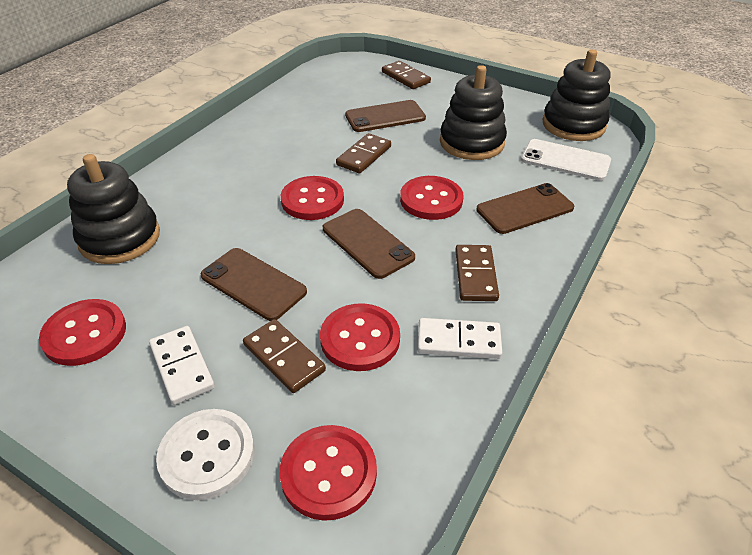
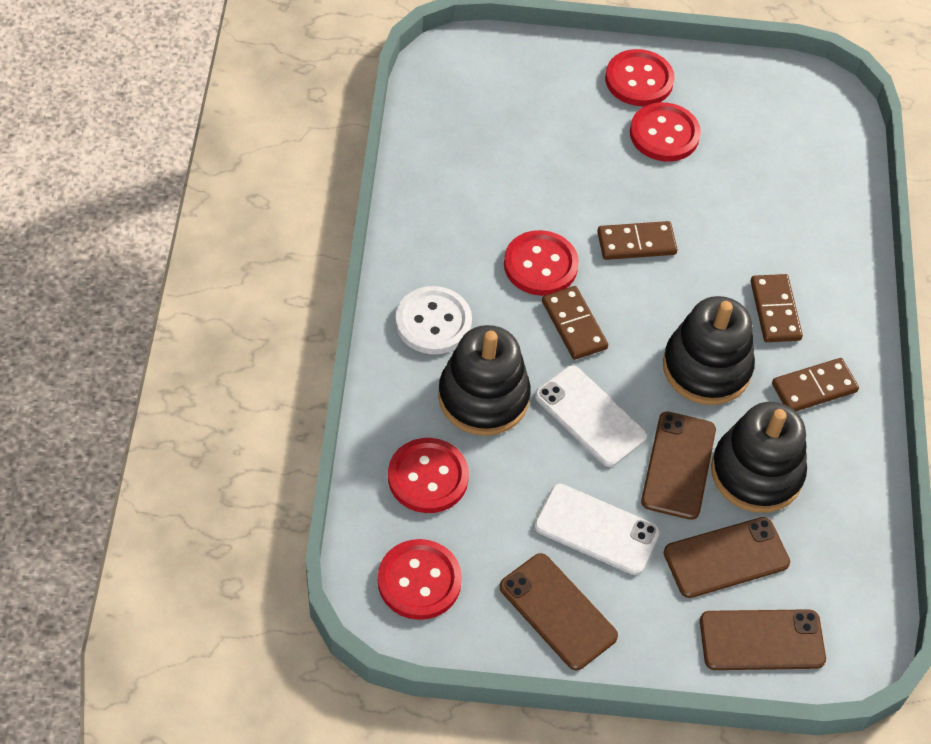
white domino: [149,326,215,405] [418,318,502,359] = 2 -> none = 0
white phone: [521,139,611,181] = 1 -> [534,484,660,575] [535,365,647,467] = 2

